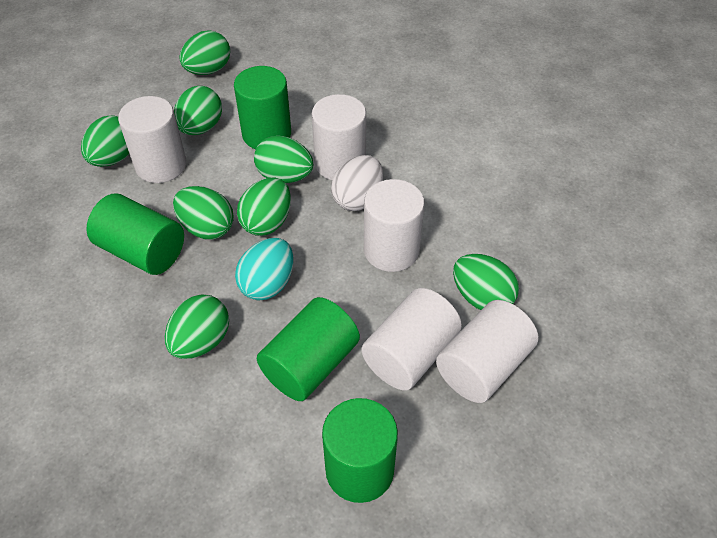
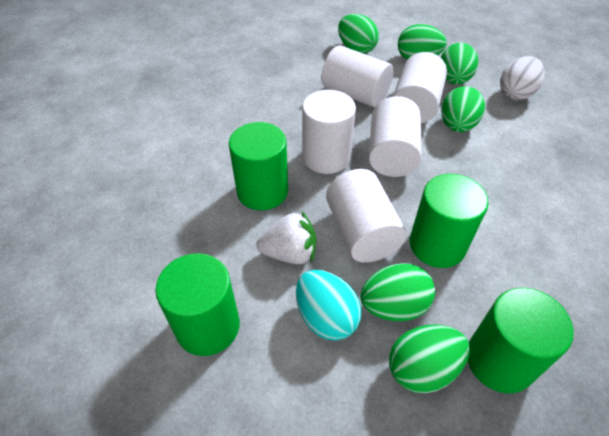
green egg: [81,115,129,167] [165,294,229,359] [173,186,234,240] [174,86,222,135] [179,31,230,75] [237,178,291,236] [254,136,313,183] [453,254,519,310] = 8 -> [338,14,379,54] [360,263,435,321] [389,325,470,393] [398,24,447,60] [441,43,478,85] [441,86,485,132] = 6
white strawberry: none = 0 -> [256,210,316,264] = 1

